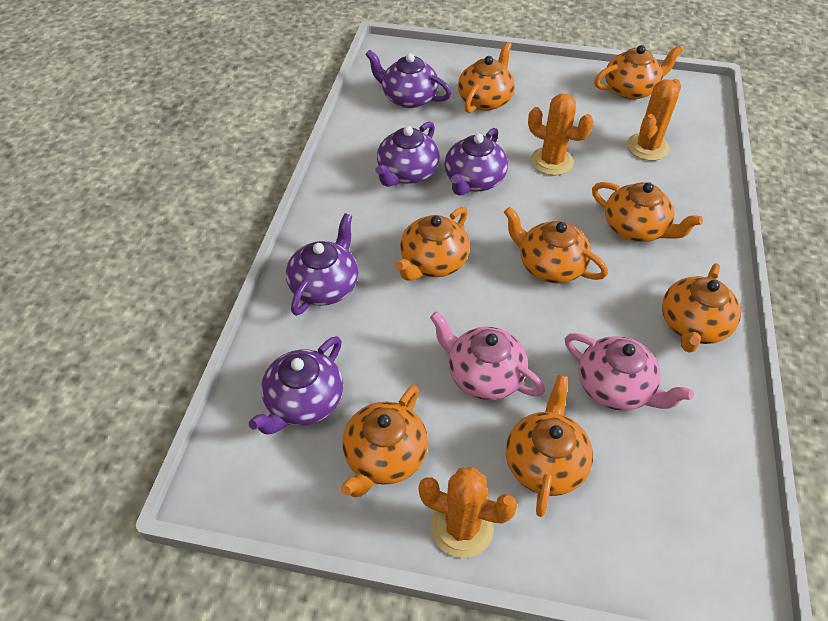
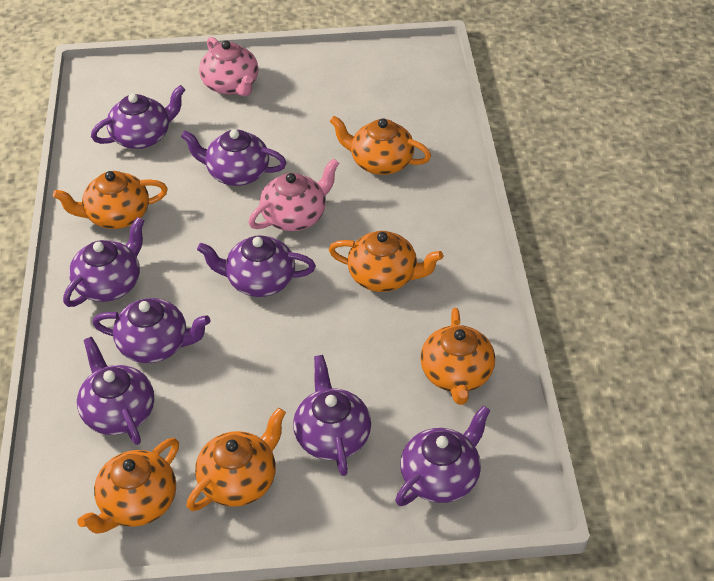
orange cactus: [419,467,517,558] [528,93,594,176] [627,79,681,161] = 3 -> none = 0
orange teapot: [341,385,428,497] [395,207,470,281] [458,42,515,113] [504,207,608,284] [506,375,593,517] [592,182,703,242] [594,45,683,100] [662,263,741,353] = 8 -> [53,171,168,229] [77,438,179,534] [187,407,286,511] [328,231,443,292] [330,116,431,175] [420,308,495,405] = 6
purple teapot: [249,336,343,435] [286,213,358,316] [365,50,452,108] [376,121,440,187] [445,128,508,196] = 5 -> [63,217,144,307] [77,337,154,445] [91,85,185,149] [93,298,211,363] [181,129,287,186] [197,235,316,297] [293,355,371,476] [395,405,491,506] = 8

